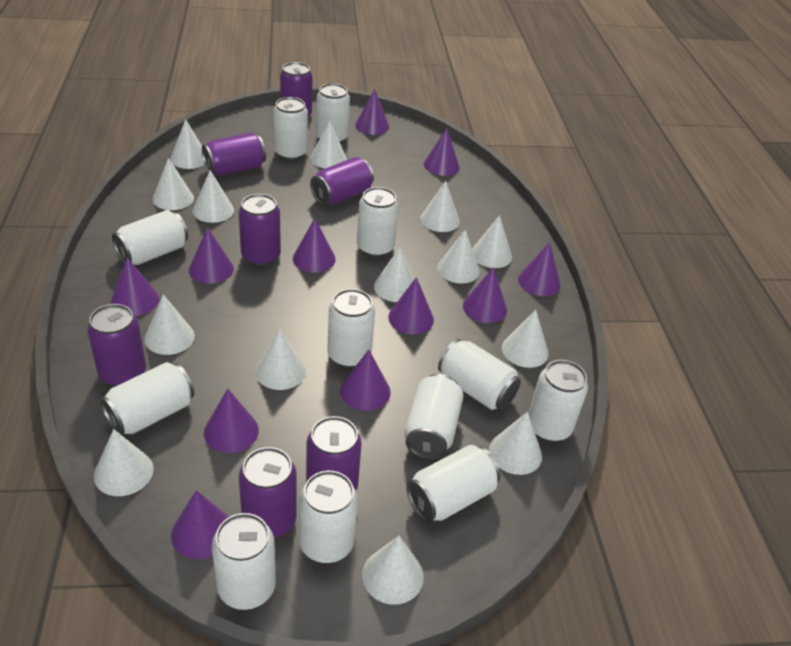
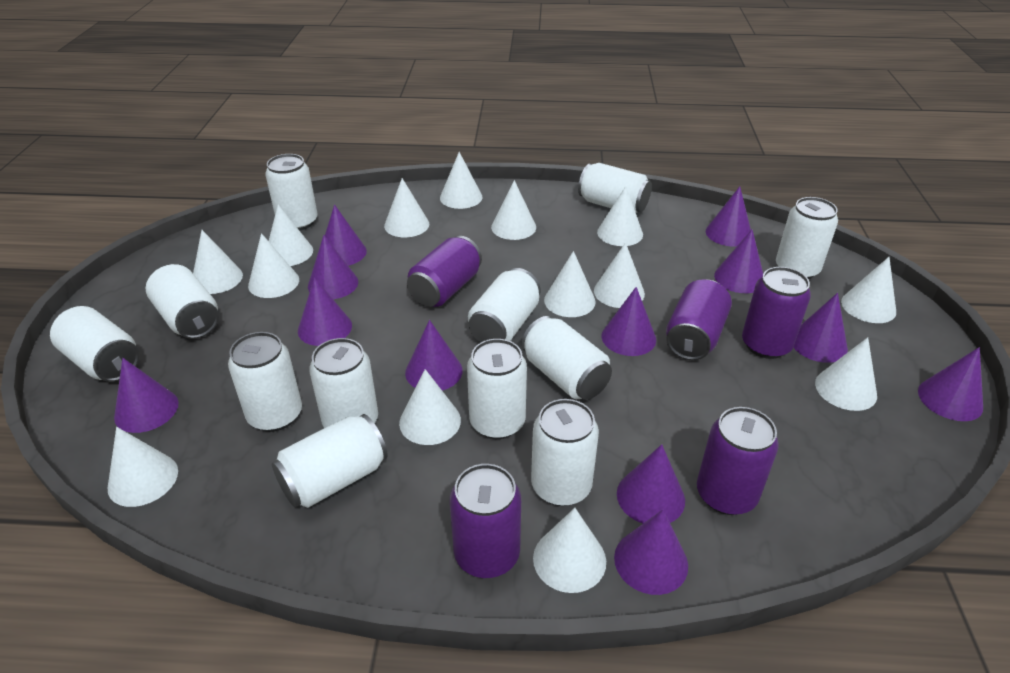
purple can: [87,304,146,386] [202,132,266,176] [239,194,281,266] [239,447,297,538] [280,62,313,117] [306,416,362,491] [310,157,374,205] = 7 -> [407,236,482,307] [450,464,521,578] [666,279,732,360] [697,407,779,515] [742,267,811,359] = 5
purple cone: [111,257,159,316] [171,490,228,559] [189,227,234,284] [204,389,259,453] [293,218,336,273] [340,349,391,411] [355,89,389,135] [388,277,434,334] [424,128,460,176] [463,267,507,323] [518,242,560,296] = 11 -> [114,358,179,433] [298,277,352,346] [308,235,358,299] [325,205,367,266] [405,320,463,391] [602,287,656,356] [614,510,688,595] [617,444,685,523] [706,186,751,247] [714,229,763,293] [793,293,848,363] [918,347,983,421] = 12

